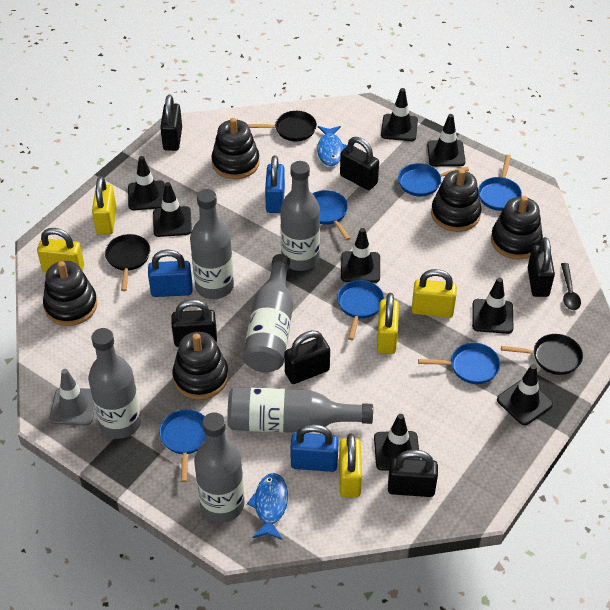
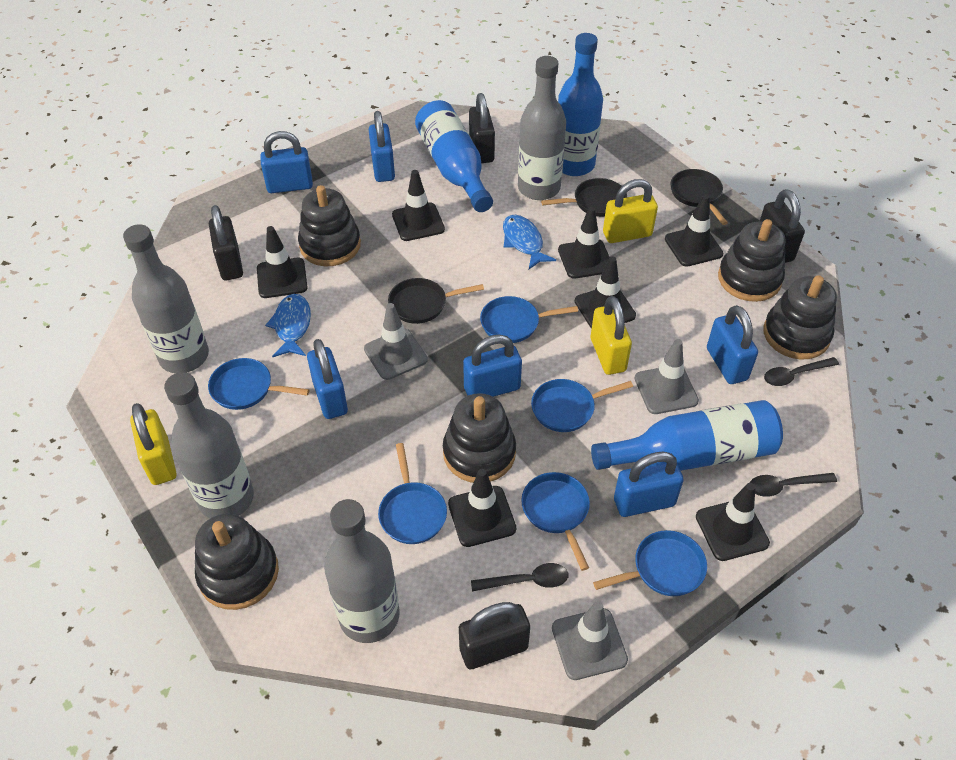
black padlock: [160,95,182,151] [171,299,217,347] [284,331,330,384] [340,137,379,190] [388,450,438,497] [528,237,555,297] = 6 -> [209,205,243,280] [459,602,530,669] [469,93,495,163] [760,189,805,263] = 4
black spoon: [561,263,581,310] = 1 -> [471,563,569,591] [750,473,837,497] [764,357,839,386] = 3
black traffic cone: [128,156,165,210] [153,182,192,237] [341,228,380,283] [374,414,420,471] [381,88,418,141] [427,114,465,167] [472,278,513,334] [497,364,553,425] = 8 -> [257,226,308,298] [392,170,445,241] [448,469,516,547] [558,207,610,279] [574,256,636,329] [665,194,723,267] [696,483,770,561] = 7
blue bottle: none = 0 -> [415,100,493,212] [558,33,603,176] [591,400,783,471] = 3
blue padlock: [148,250,192,297] [265,155,285,213] [290,424,339,472] = 3 -> [260,131,313,193] [307,339,348,419] [369,111,395,182] [463,335,522,397] [614,452,684,517] [707,305,758,384] = 6
grey bottle: [88,328,141,439] [190,189,234,299] [194,412,245,522] [227,387,373,433] [243,254,293,372] [280,161,320,271] = 6 -> [123,224,209,373] [164,372,254,518] [324,499,400,643] [518,56,566,200] = 4
grey traffic cone: [49,369,95,426] = 1 -> [364,303,428,380] [552,601,628,680] [635,339,699,414] = 3
yellow padlock: [37,228,84,273] [92,176,117,234] [339,434,362,498] [377,293,399,354] [411,269,457,318] = 5 -> [130,403,177,485] [591,296,632,375] [603,179,658,243] = 3

